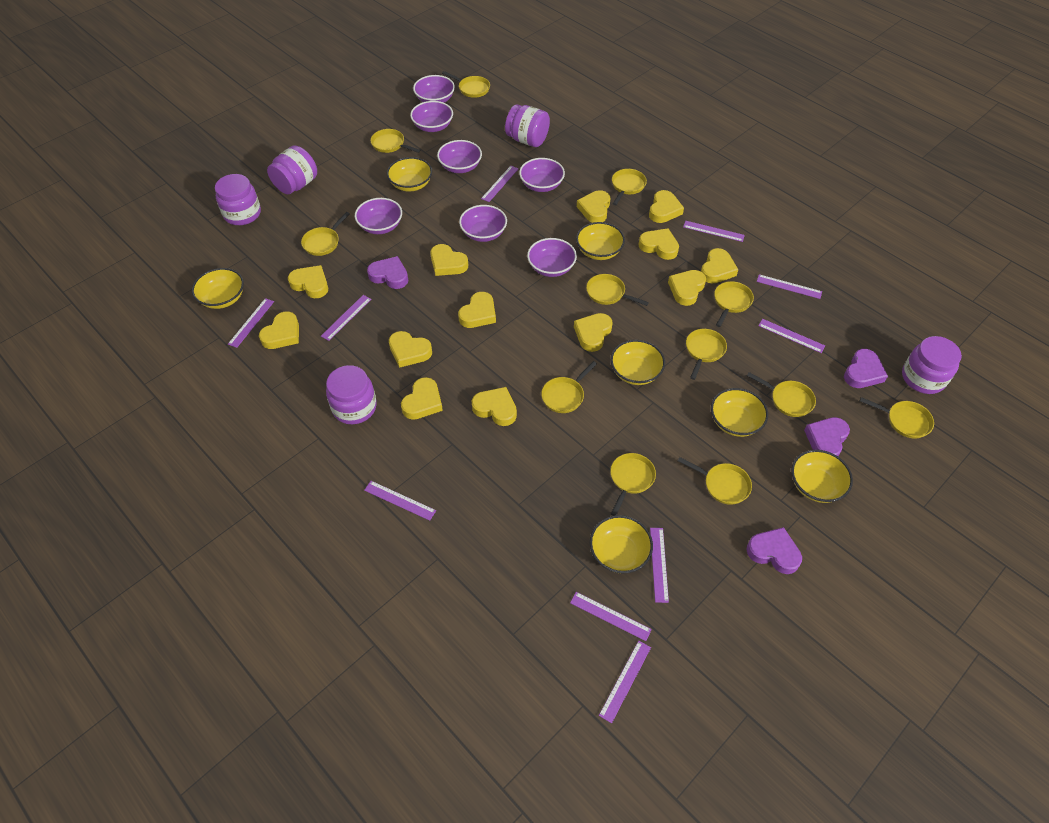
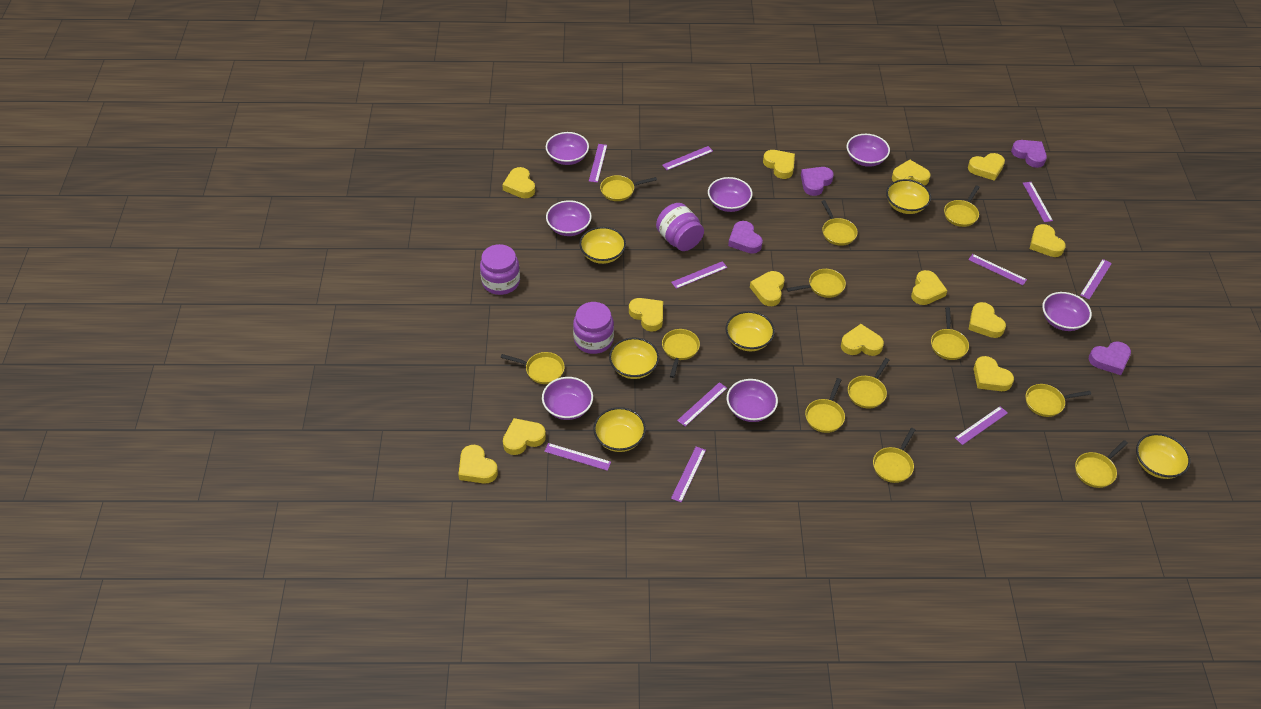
purple jar: [215,174,261,225] [267,145,317,194] [326,365,377,424] [505,104,550,147] [902,336,962,394] = 5 -> [480,244,520,295] [573,302,614,354] [656,203,704,251] = 3
yellow bowl: [192,268,244,309] [387,157,432,192] [576,222,625,260] [590,515,653,574] [611,340,665,385] [711,388,768,437] [791,450,853,503] = 7 -> [579,227,626,264] [593,407,646,452] [609,337,659,379] [726,311,775,351] [886,179,931,214] [1136,433,1191,479] = 6

